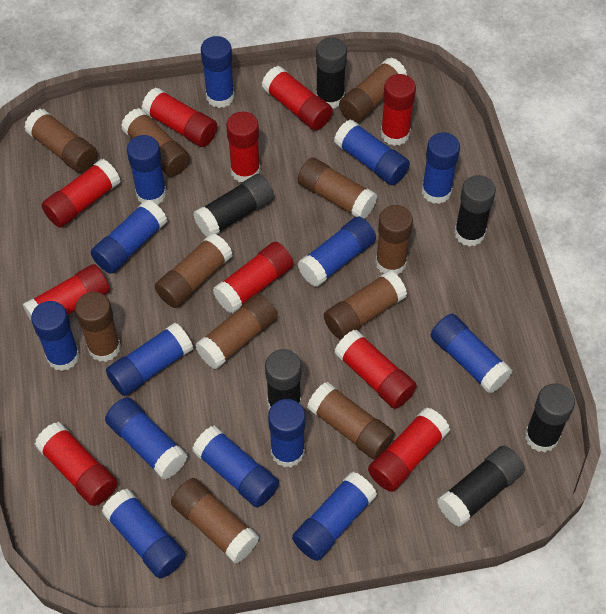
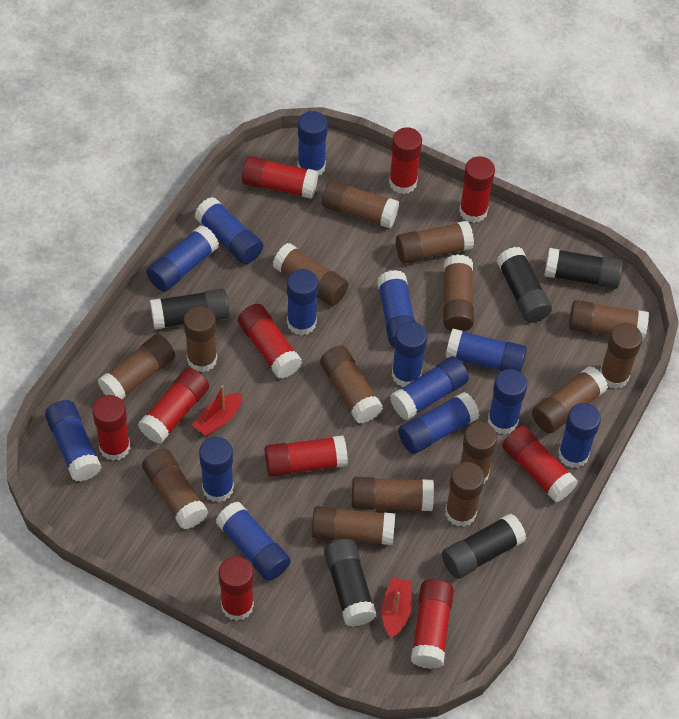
black glue stick: [193,174,274,237] [265,349,301,410] [316,37,347,109] [437,446,525,527] [454,175,496,247] [525,383,575,452] = 6 -> [150,288,230,329] [324,539,376,627] [442,514,526,579] [497,247,552,323] [544,248,623,289] = 5
brown glue stick: [24,109,97,173] [75,292,121,362] [121,108,190,177] [155,233,232,308] [171,478,259,563] [195,294,277,369] [297,158,377,219] [307,382,395,460] [324,270,407,340] [339,57,407,123] [375,205,413,275] = 11 -> [98,334,175,400] [142,448,208,529] [184,306,217,373] [273,243,348,306] [312,506,395,545] [320,346,383,423] [322,180,399,228] [352,477,434,511] [396,221,474,264] [443,254,474,332] [445,462,485,527] [460,422,497,484] [532,366,608,433] [569,300,649,341] [600,323,642,389] = 15
red boat: none = 0 -> [192,385,242,436] [382,578,412,638] = 2

